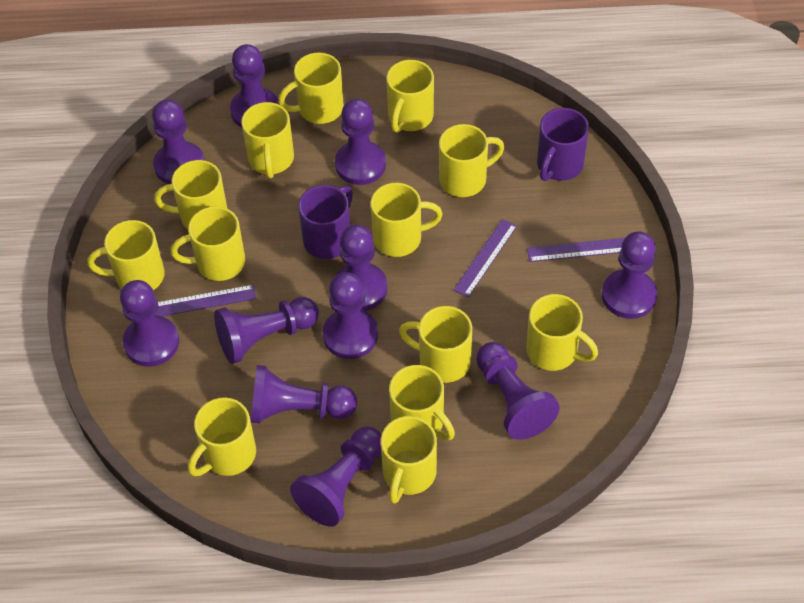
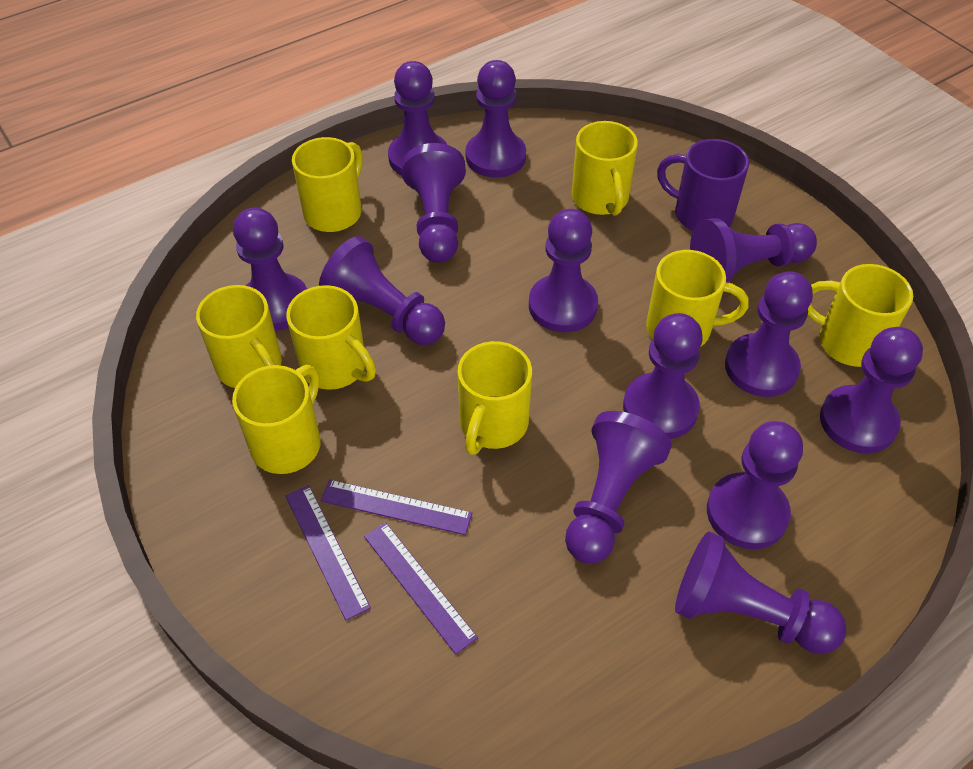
purple mug: [298,185,353,259] [537,108,589,181] = 2 -> [657,139,749,231] = 1
purple pawn: [120,280,179,367] [152,100,205,184] [214,297,319,364] [230,44,279,128] [251,365,357,423] [290,427,381,527] [323,272,378,359] [335,99,386,185] [336,225,387,311] [476,342,560,440] [602,232,657,319] = 11 -> [233,208,307,331] [319,236,445,345] [388,61,447,175] [401,143,466,263] [466,60,526,178] [529,209,598,332] [565,411,672,564] [623,313,703,439] [675,531,846,654] [690,218,817,283] [707,421,803,549] [725,271,813,397] [820,327,923,453] = 13
yellow mug: [88,220,165,290] [154,160,227,229] [170,206,245,281] [188,398,256,476] [241,102,294,178] [278,53,344,124] [370,183,443,257] [381,416,437,504] [386,60,434,133] [389,365,455,440] [399,306,472,383] [439,124,504,197] [526,294,598,371] = 13 -> [196,285,282,388] [232,365,321,474] [286,285,376,390] [292,137,363,232] [457,341,532,455] [572,121,638,216] [646,250,749,346] [808,264,913,367] = 8

